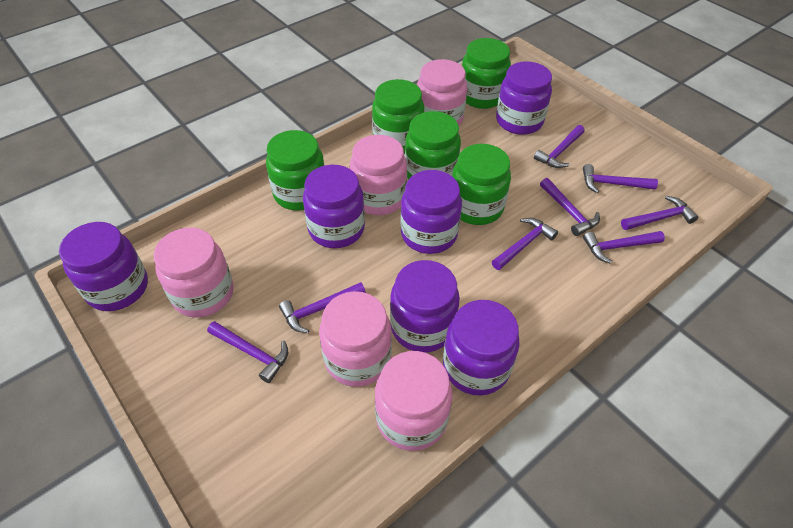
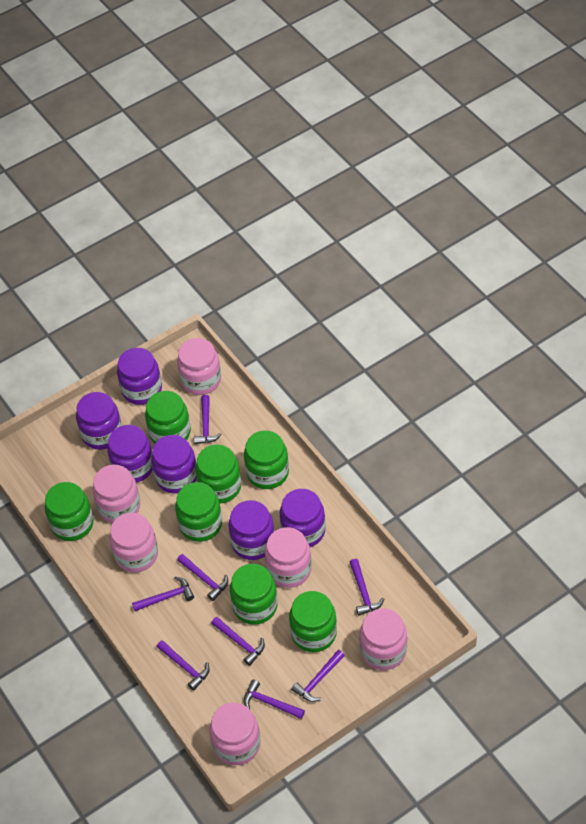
green jar: [266,130,324,211] [372,79,424,154] [405,111,461,179] [452,144,511,225] [462,38,511,109] = 5 -> [45,482,94,541] [145,391,191,444] [175,482,222,542] [195,444,241,503] [230,564,278,625] [244,431,289,489] [289,591,337,652] = 7
pink jar: [154,228,234,317] [319,291,392,387] [350,135,407,215] [375,351,452,451] [417,59,467,126] = 5 -> [93,465,140,523] [110,513,158,572] [177,338,221,395] [210,703,261,765] [265,527,312,588] [360,608,407,670] = 6

